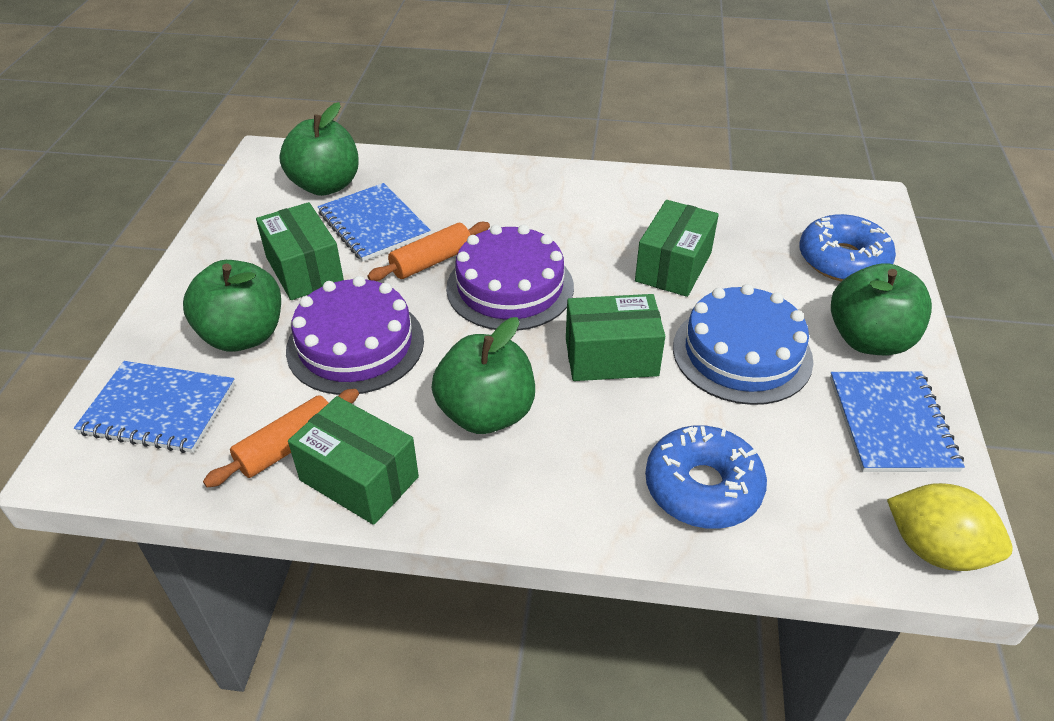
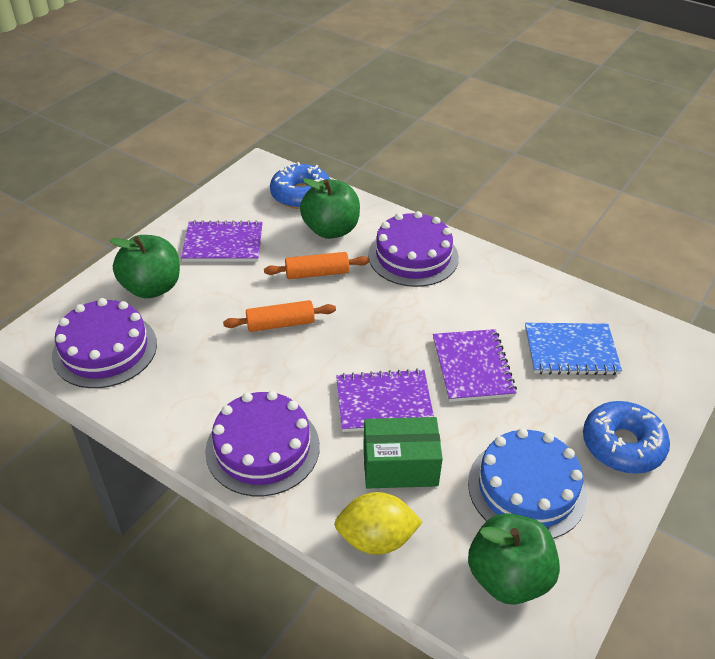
blue notebook: [74,361,235,453] [318,183,431,262] [830,372,965,472] = 3 -> [525,323,622,375] = 1
green apple: [183,260,281,352] [279,102,359,196] [431,317,535,434] [831,263,932,356] = 4 -> [110,235,180,298] [300,178,360,239] [468,513,560,605] = 3
green box: [256,202,344,300] [288,396,419,525] [566,294,665,381] [635,200,719,297] = 4 -> [363,417,443,488] = 1
purple cake: [286,276,424,395] [446,225,574,331] = 2 -> [52,298,157,388] [205,391,320,496] [368,211,459,287] = 3
purple notebook: none = 0 -> [181,220,263,262] [336,369,434,432] [433,329,517,402] = 3

